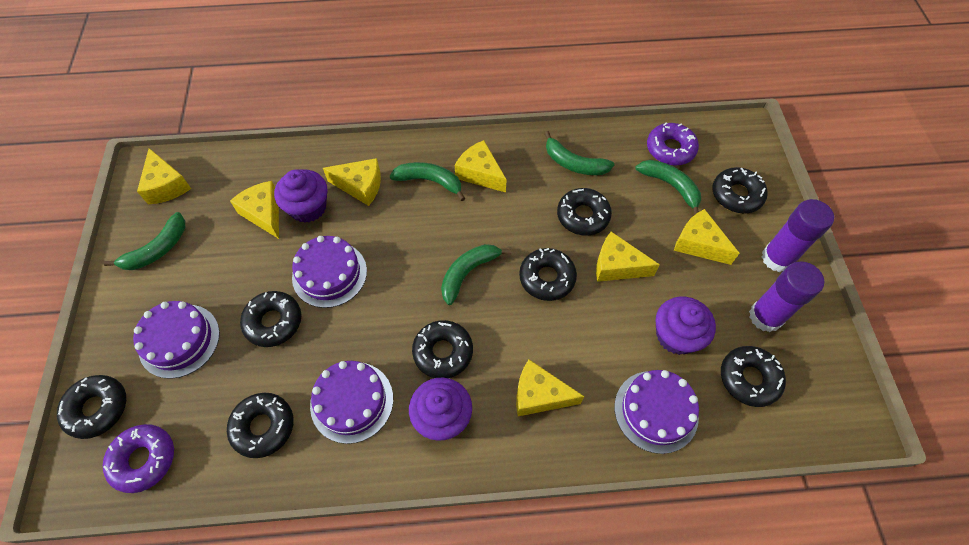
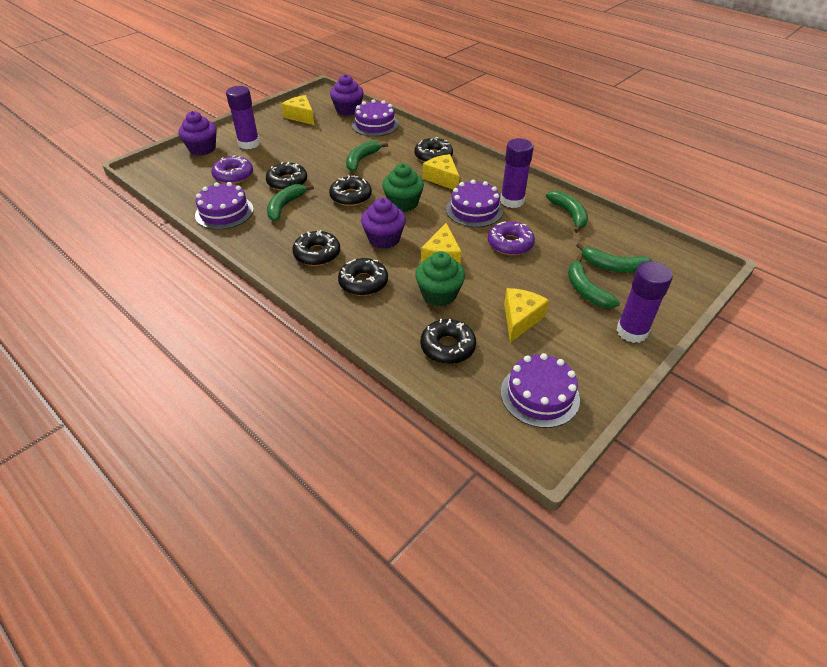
black donut: [57,375,126,439] [227,393,294,458] [240,291,302,347] [412,320,473,378] [519,248,577,301] [557,188,612,236] [712,167,768,214] [721,346,786,407] = 8 -> [266,162,307,191] [292,230,340,266] [329,175,372,206] [338,258,388,296] [414,137,453,163] [420,319,476,364] = 6
green cupcake: none = 0 -> [382,163,424,212] [415,251,465,306] = 2
purple glue stick: [749,261,824,332] [762,199,834,272] = 2 -> [226,86,260,149] [500,138,534,208] [616,261,673,343] = 3
yellow cheese: [137,148,191,204] [230,181,279,239] [323,158,381,206] [455,140,507,192] [516,359,584,416] [596,232,660,282] [674,209,739,265] = 7 -> [282,95,314,125] [421,223,461,264] [423,154,459,189] [504,288,549,343] = 4

